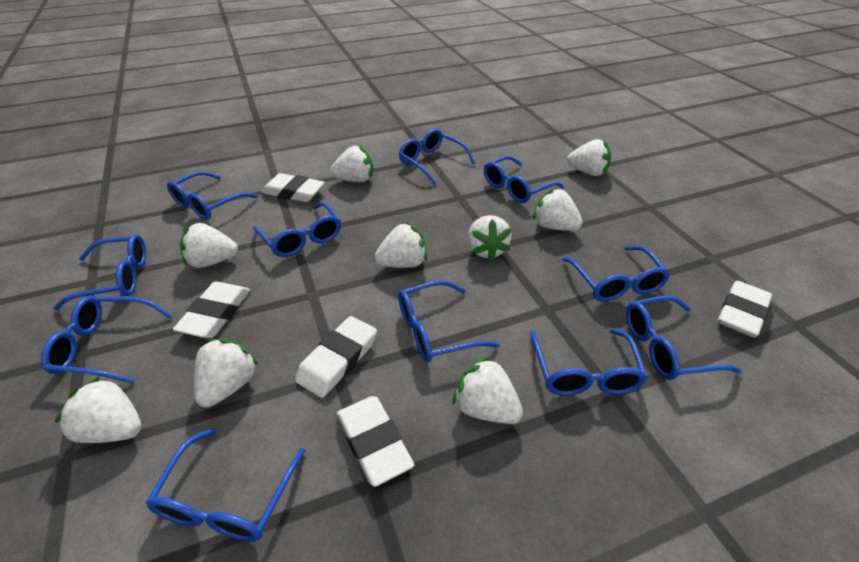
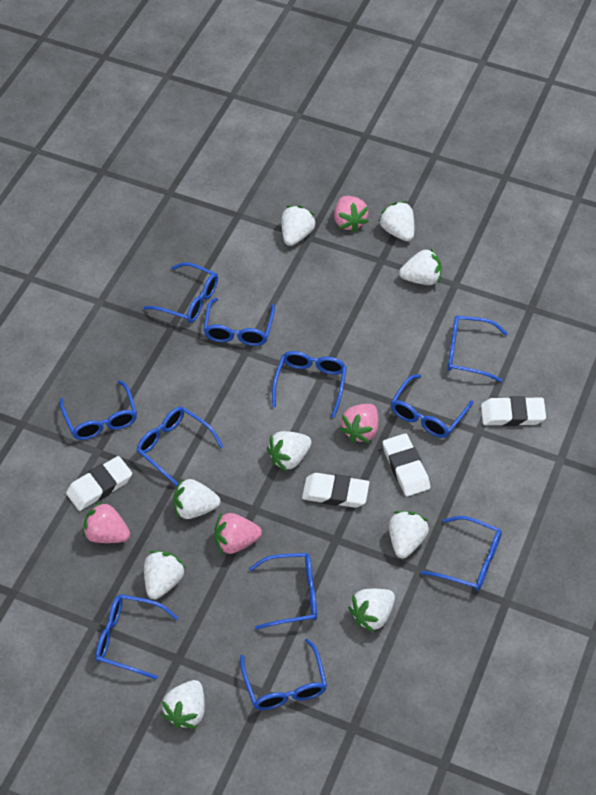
pink strawberry: none = 0 -> [83,501,130,543] [214,513,262,554] [334,196,369,232] [340,404,378,443] = 4
white eraser: [173,282,250,338] [261,173,325,202] [295,316,377,398] [337,396,414,487] [718,281,772,337] = 5 -> [66,456,132,511] [302,473,369,508] [383,434,430,496] [481,396,546,426] = 4

